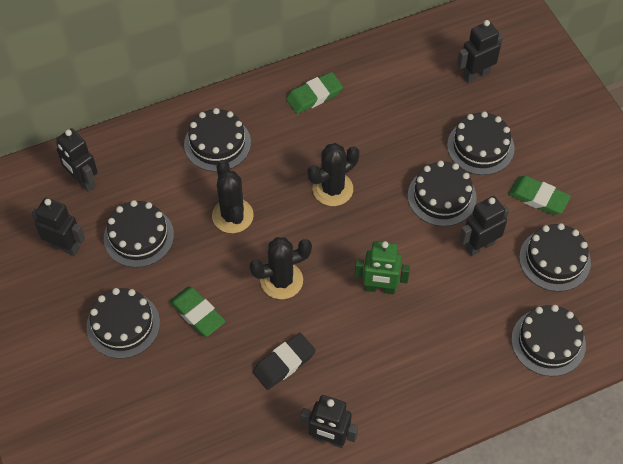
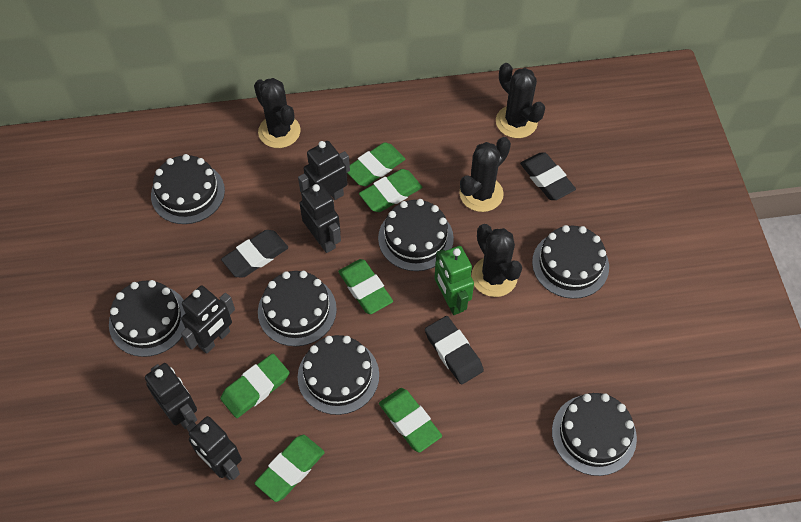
black cactus: [212,160,254,233] [249,237,312,299] [308,143,359,206] = 3 -> [254,78,301,148] [459,137,511,212] [471,224,522,297] [496,63,545,138] = 4
black eraser: [252,333,316,390] = 1 -> [221,230,288,278] [425,316,484,385] [520,152,576,200] = 3
green eraser: [169,286,226,337] [286,72,343,114] [508,176,571,215] = 3 -> [220,354,289,418] [255,435,325,502] [338,259,393,314] [347,142,405,186] [359,169,422,212] [379,388,442,453] = 6

